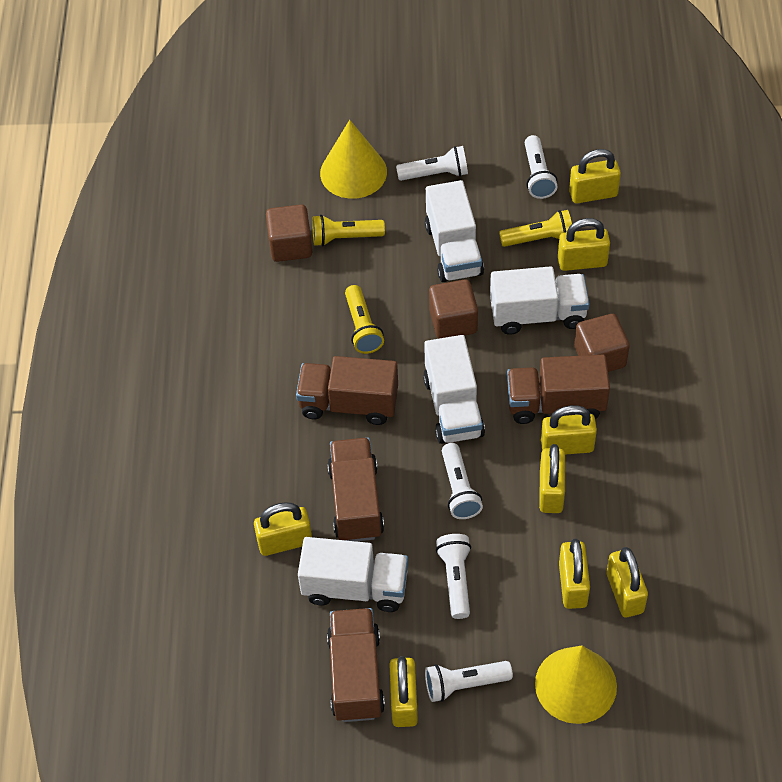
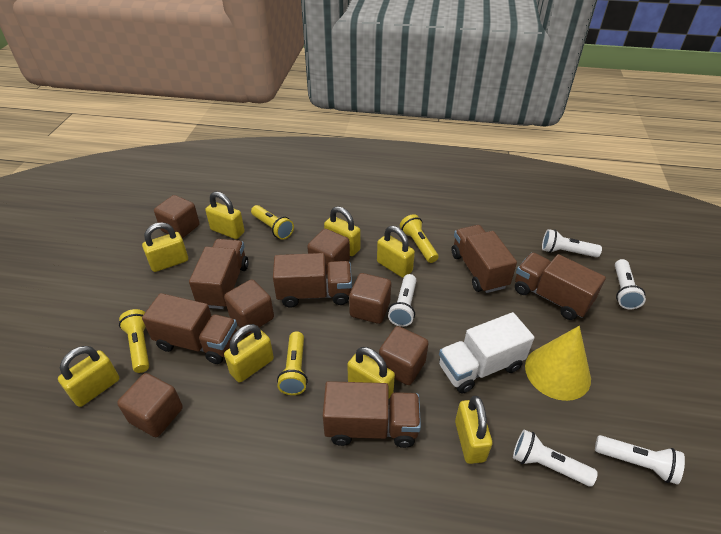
brown cube: [266,204,312,262] [429,279,478,339] [574,314,630,372] = 3 -> [117,373,183,437] [154,195,200,239] [224,279,274,334] [307,229,350,275] [349,273,391,324] [379,326,428,385] = 6
brown truck: [296,356,398,425] [327,438,384,541] [327,608,385,722] [507,355,610,424] = 4 -> [142,293,237,364] [189,239,249,309] [273,253,352,308] [323,381,421,448] [452,225,517,293] [515,253,606,320] = 6
white truck: [298,537,408,612] [423,335,485,444] [425,180,484,282] [490,266,590,335] = 4 -> [439,312,534,393] = 1
yellow cone: [320,120,387,199] [535,646,617,724] = 2 -> [525,326,591,401] = 1
yellow flashlight: [312,215,385,246] [345,285,384,354] [499,210,572,247] = 3 -> [119,309,149,373] [251,205,294,240] [277,331,308,395] [400,214,438,263] = 4

